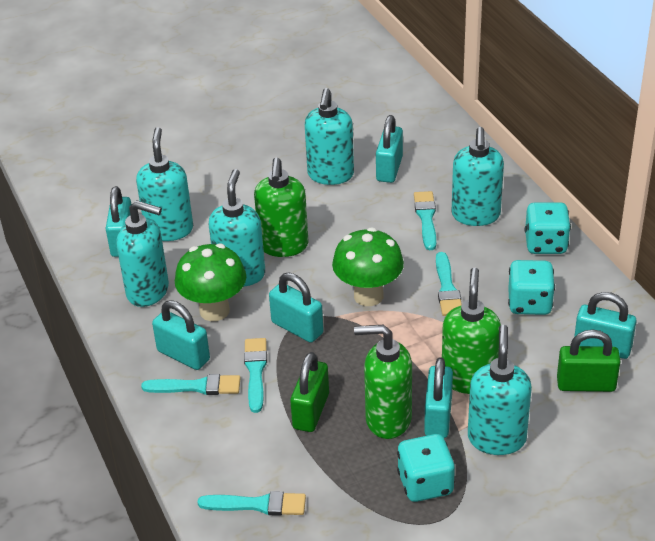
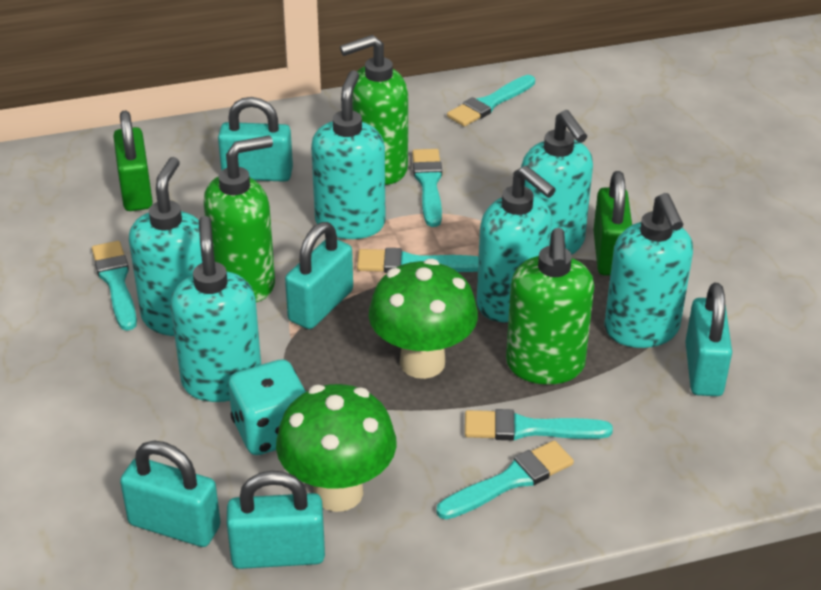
turquoise brush: [141,374,240,395] [197,491,306,516] [244,338,267,413] [414,191,436,250] [436,252,462,316] = 5 -> [92,241,137,331] [357,248,479,273] [412,149,442,227] [436,440,574,519] [447,75,535,126] [465,409,613,441] = 6
turquoise dice: [397,434,455,502] [508,260,555,315] [525,202,571,254] = 3 -> [228,359,306,455] = 1
turquoise padlock: [105,186,132,257] [152,300,210,370] [269,273,324,343] [376,115,403,183] [424,357,453,438] [574,292,636,359] = 6 -> [120,440,221,547] [218,97,293,182] [227,471,325,569] [285,222,353,329] [685,283,732,396] = 5

